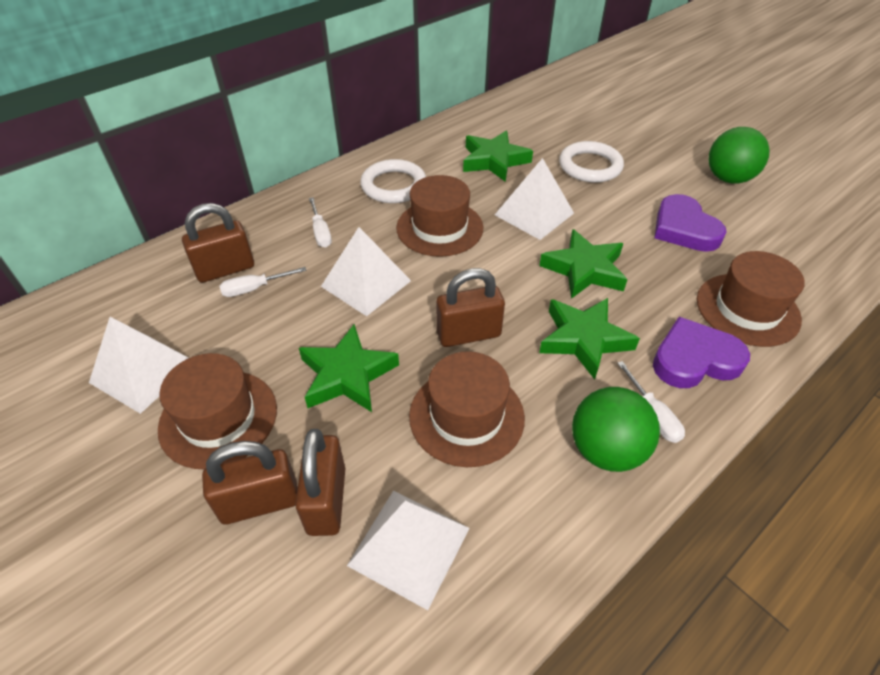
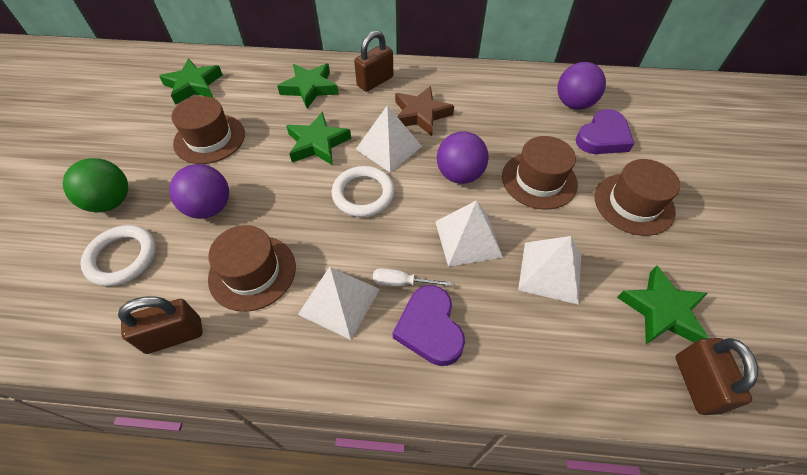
brown padlock: [182,203,254,283] [202,441,298,525] [295,429,345,536] [436,268,505,347] = 4 -> [118,296,203,354] [354,31,394,92] [676,338,758,415] = 3
brown star: none = 0 -> [395,86,454,136] = 1
green ball: [572,387,660,472] [708,127,770,184] = 2 -> [63,158,128,213] = 1
purple ball: none = 0 -> [169,164,229,219] [437,131,489,184] [557,62,606,110] = 3
white screwdriver: [219,267,307,297] [309,197,332,248] [617,361,685,443] = 3 -> [373,268,451,286] = 1

